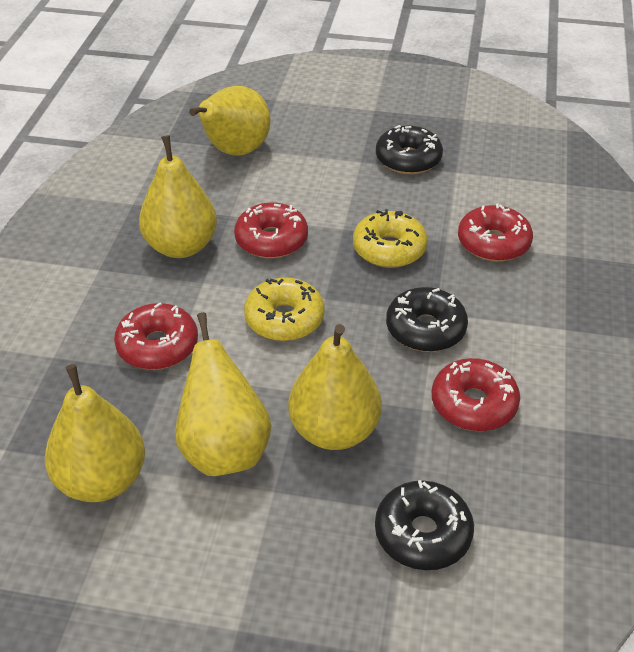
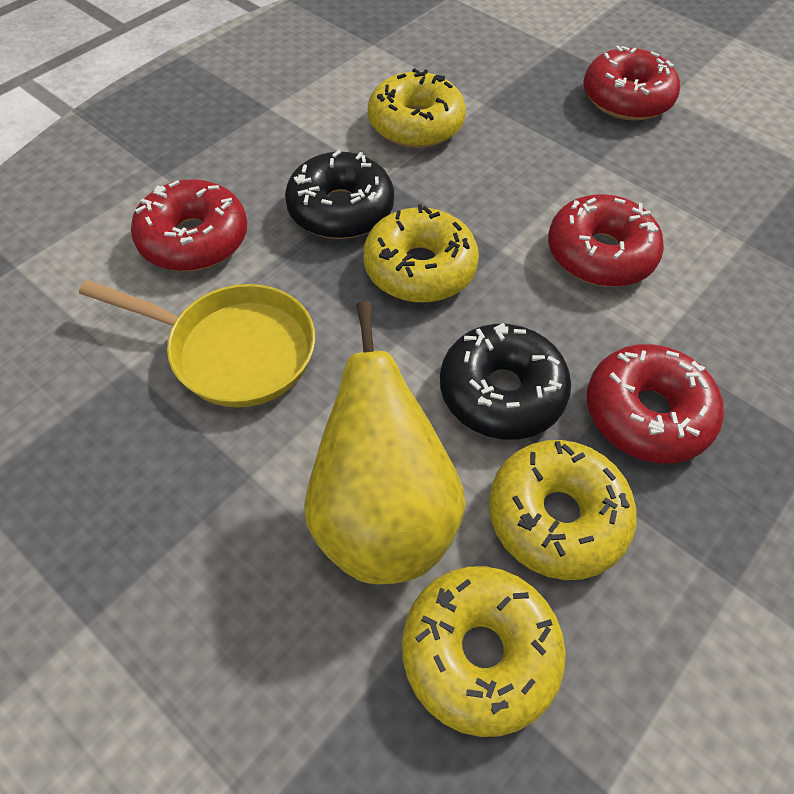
black donut: [375,480,474,570] [376,125,443,174] [386,287,468,352] = 3 -> [285,150,394,239] [440,323,571,440] = 2
yellow donut: [244,277,325,341] [353,209,428,268] = 2 -> [363,204,479,303] [368,68,466,148] [402,566,566,737] [489,440,637,580] = 4
yellow pan: none = 0 -> [79,280,315,407] = 1
yellow pear: [45,364,145,502] [139,135,217,258] [175,312,272,476] [189,86,270,156] [288,324,382,450] = 5 -> [304,301,466,584] = 1

